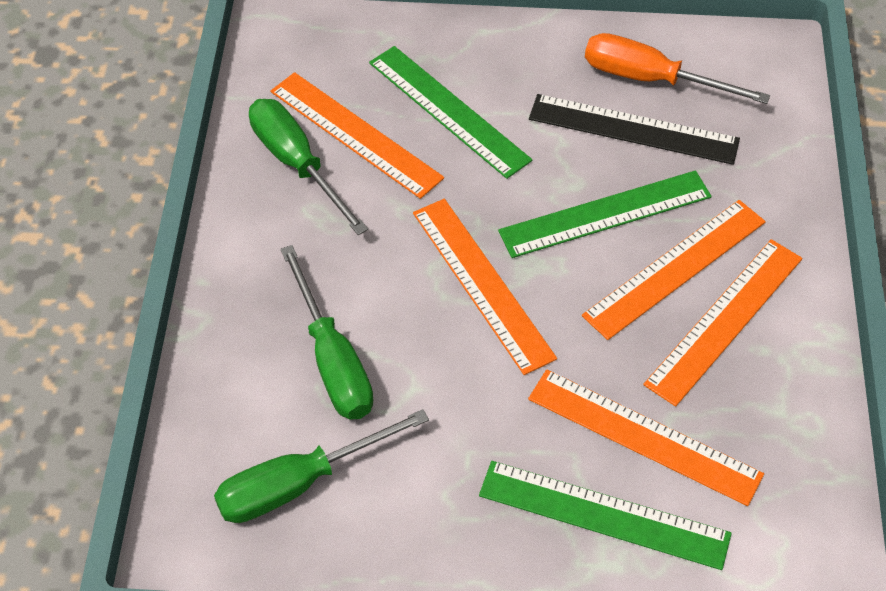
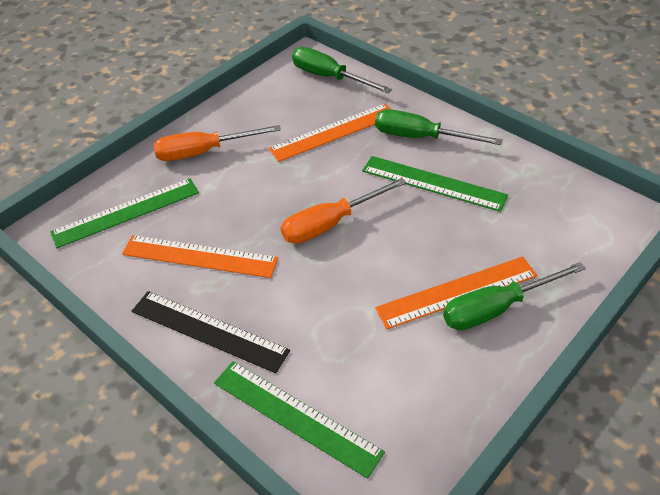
orange ruler: [271,72,444,199] [413,199,557,375] [528,369,764,506] [582,200,766,340] [643,239,802,407] = 5 -> [122,235,278,278] [268,103,392,162] [375,256,537,329] = 3
orange screwdriver: [585,33,770,104] = 1 -> [153,125,281,161] [281,178,407,244] = 2

